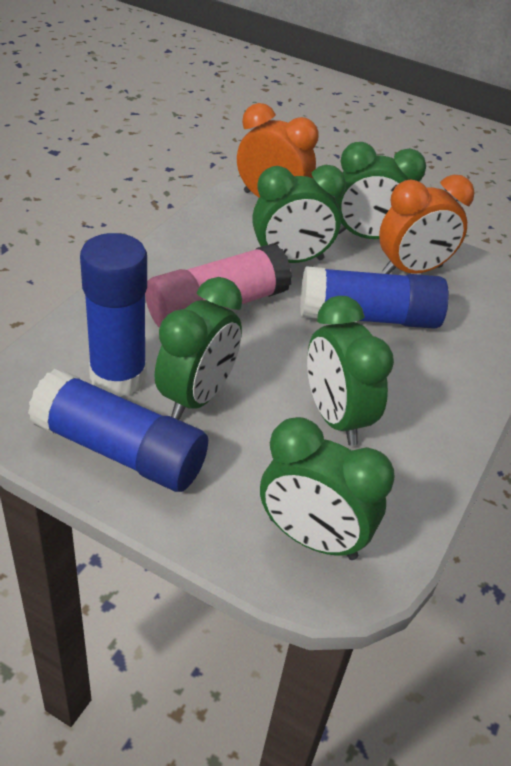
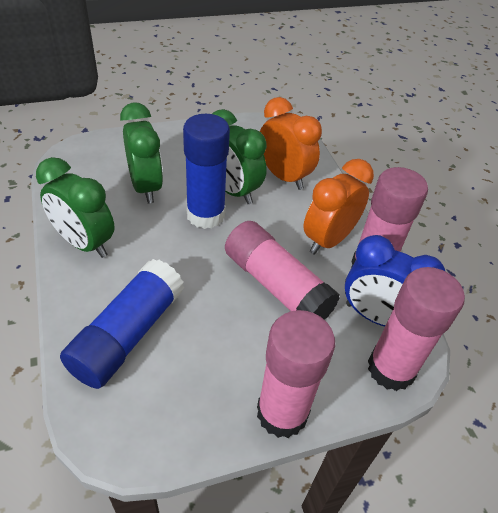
blue clock: none = 0 -> [345,235,445,327] = 1
blue glue stick: [28,369,208,492] [80,233,147,397] [300,266,449,329] = 3 -> [60,259,184,389] [183,114,230,229] = 2
green clock: [155,277,242,420] [252,165,346,263] [260,417,395,560] [307,296,394,446] [335,142,426,239] = 5 -> [36,157,115,258] [120,102,163,204] [212,109,267,204] = 3
pink glue stick: [145,244,292,328] = 1 -> [225,221,340,320] [257,310,335,438] [351,167,428,268] [368,267,465,391] = 4

